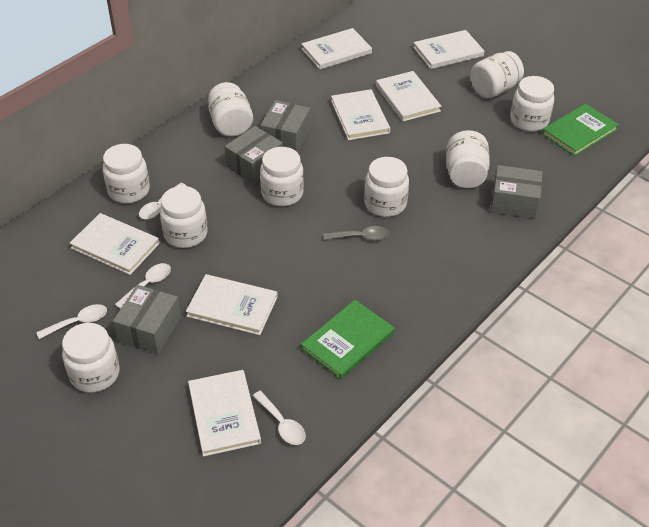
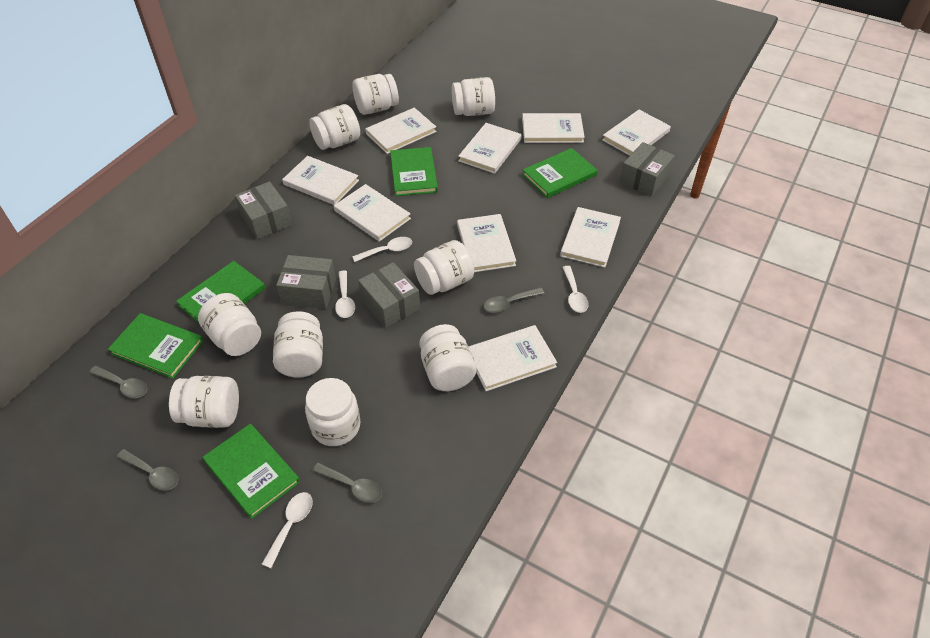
green book: [301,300,395,380] [542,104,619,156] = 2 -> [108,313,204,379] [176,261,265,323] [202,424,300,519] [390,147,438,196] [522,148,598,198] = 5
grey spoon: [323,226,389,241] = 1 -> [89,366,147,398] [117,449,178,491] [313,463,382,503] [483,287,544,313] = 4
white book: [70,213,160,275] [186,274,278,335] [188,370,261,456] [301,28,372,69] [331,89,390,140] [376,71,441,121] [413,30,484,69] = 7 -> [282,156,359,205] [334,184,411,242] [365,108,437,154] [457,214,516,272] [458,123,521,174] [469,325,557,391] [522,113,585,143] [560,207,621,268] [602,110,671,156] = 9

